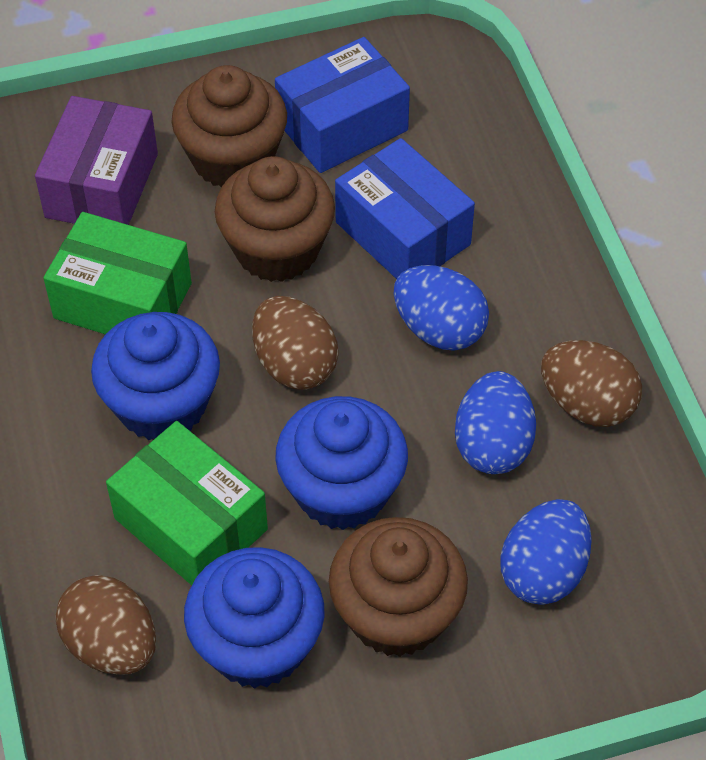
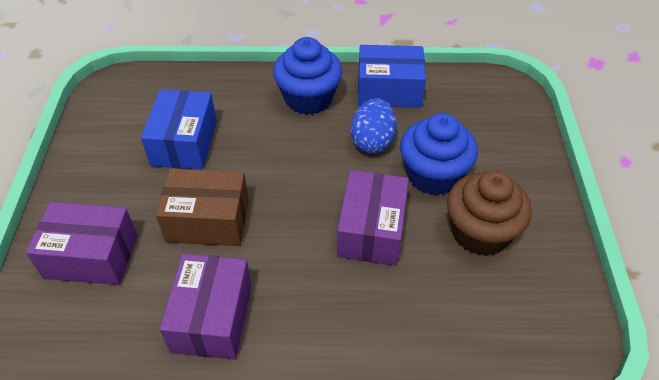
blue cupcake: [91,312,220,440] [184,547,325,689] [275,396,408,530] = 3 -> [273,37,342,115] [400,113,478,195] = 2
blue egg: [394,265,489,351] [455,371,536,474] [500,499,592,605] = 3 -> [351,98,397,154] = 1
brown box: none = 0 -> [156,169,249,246] = 1
brown cupcake: [172,65,287,187] [215,156,335,282] [329,517,468,657] = 3 -> [447,170,532,256] = 1
brown egg: [56,575,156,675] [252,296,338,390] [541,340,642,427] = 3 -> none = 0
green box: [44,212,192,334] [106,421,268,585] = 2 -> none = 0
purple box: [35,96,158,225] = 1 -> [26,202,137,285] [160,254,252,360] [337,170,409,266] = 3

